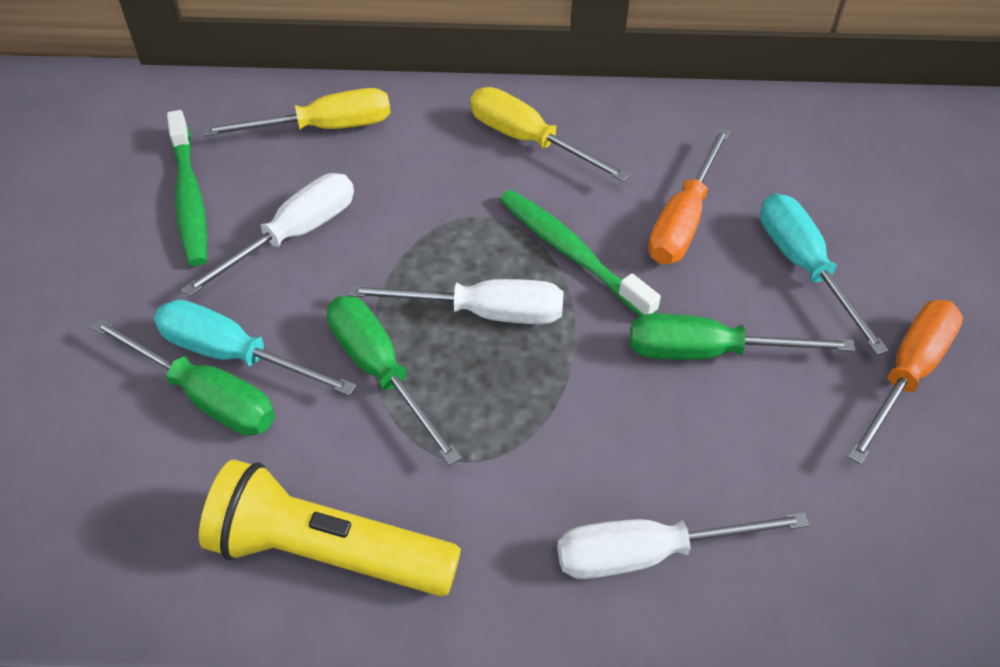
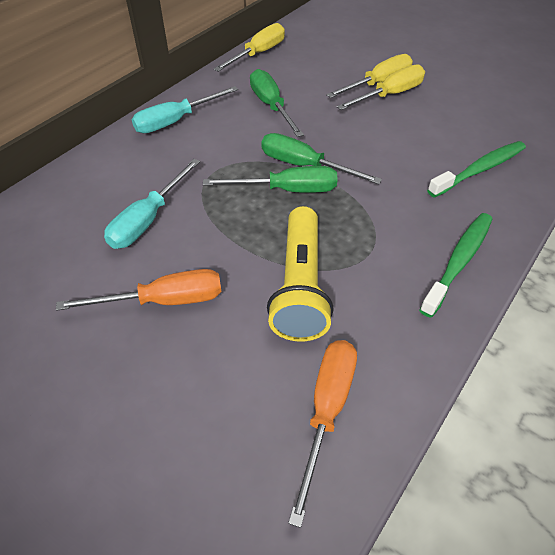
white screwdriver: [181,173,354,297] [348,279,563,324] [557,512,809,579] = 3 -> none = 0
yellow screwdriver: [203,88,390,136] [470,87,630,182] = 2 -> [214,23,285,72] [326,54,413,98] [337,64,425,110] = 3

